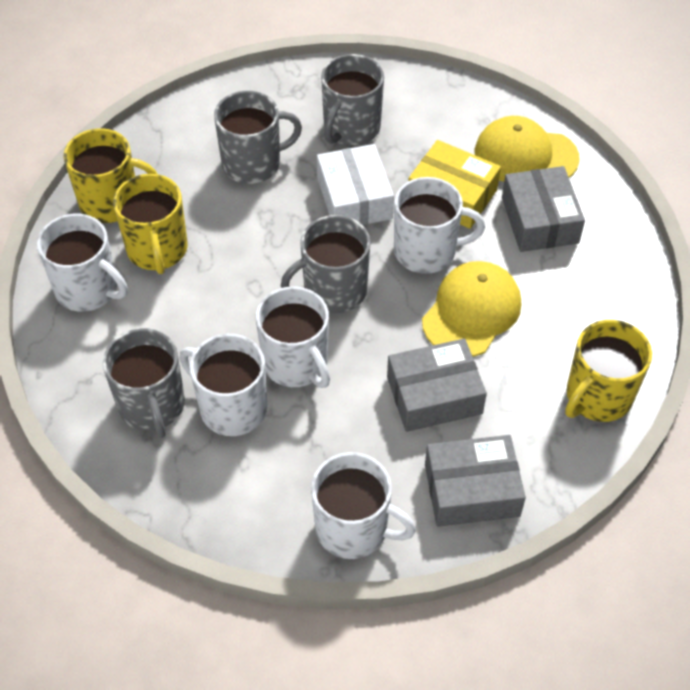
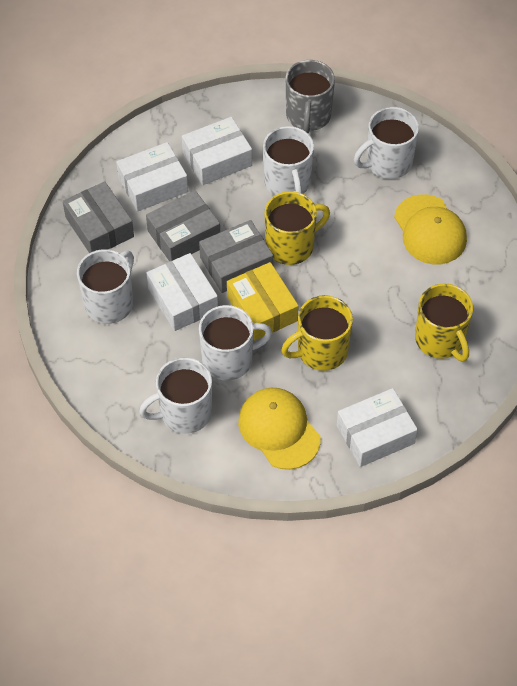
grey mug: [102,328,185,438] [214,91,302,184] [281,215,371,313] [321,54,384,146] = 4 -> [286,60,335,133] = 1
white box: [317,144,394,225] = 1 -> [116,142,188,212] [146,253,218,331] [182,117,252,185] [337,388,418,467] = 4

